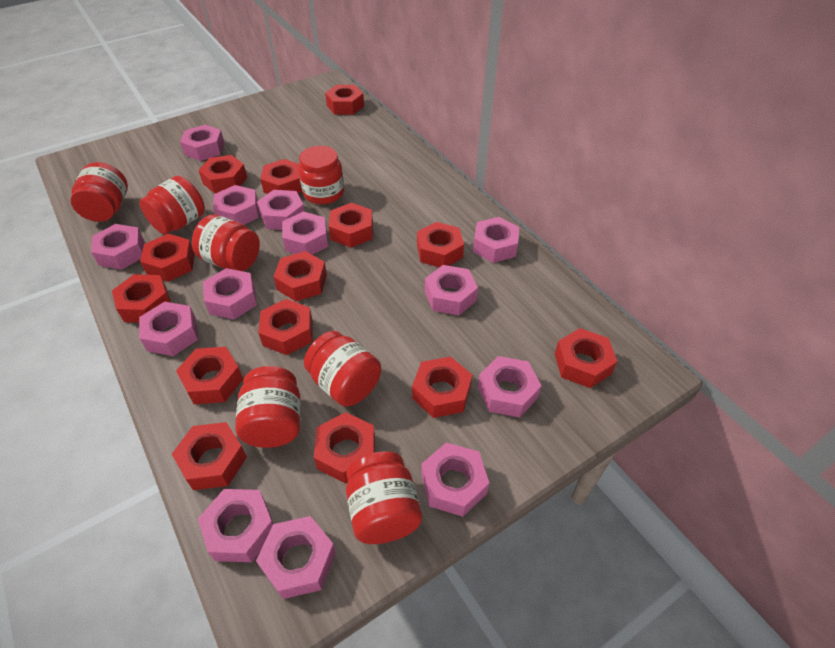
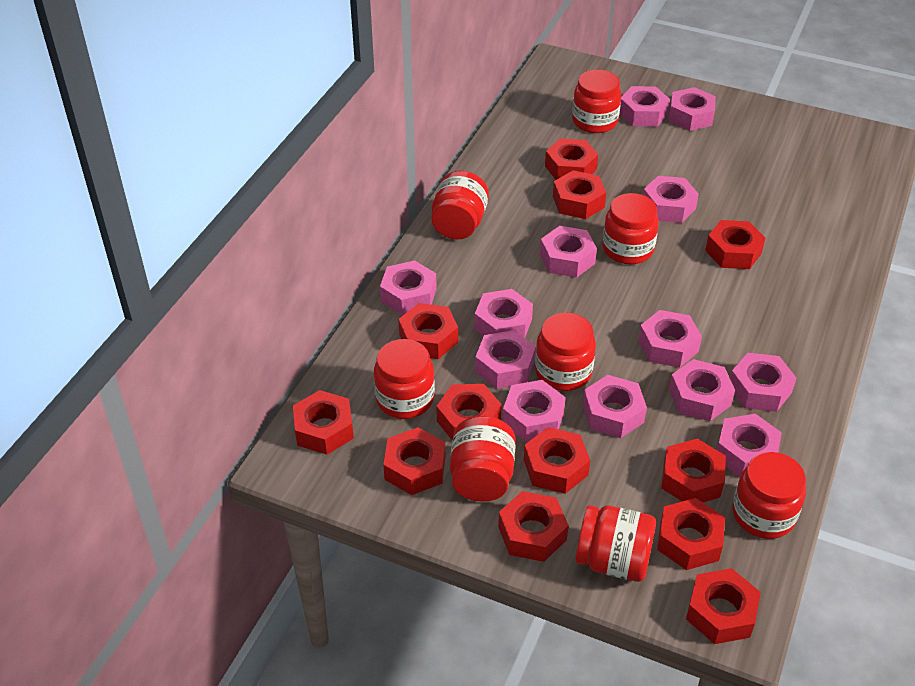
red jar: [71,162,128,222] [139,176,205,234] [192,215,260,271] [235,366,301,448] [298,146,344,204] [304,331,381,406] [346,451,422,544] = 7 -> [374,339,435,419] [431,171,489,239] [450,416,516,502] [535,313,596,391] [572,70,621,133] [576,505,656,582] [603,193,659,264] [732,452,806,539] = 8
red nut: [112,274,171,323] [140,234,195,282] [172,422,247,490] [176,347,243,404] [198,155,247,194] [258,299,313,355] [260,159,302,194] [273,251,327,301] [314,412,375,484] [325,85,364,115] [329,203,373,248] [412,356,472,418] [417,222,464,267] [555,328,617,388] = 14 -> [293,390,354,455] [383,427,445,495] [399,303,458,359] [436,384,502,440] [498,491,569,562] [524,427,590,494] [545,138,598,180] [553,170,606,219] [657,498,725,570] [661,439,726,502] [686,568,761,644] [705,220,765,269] = 12

